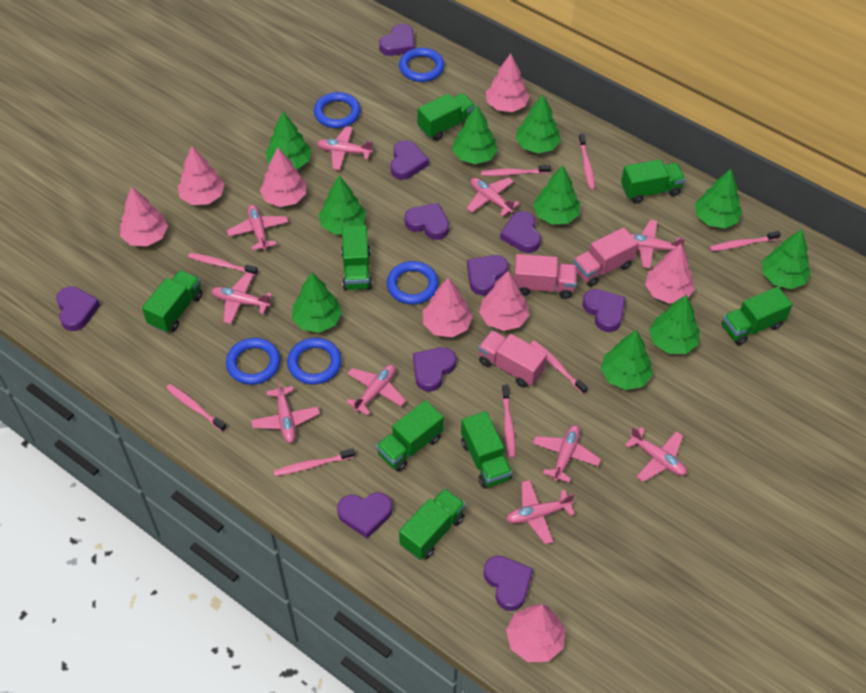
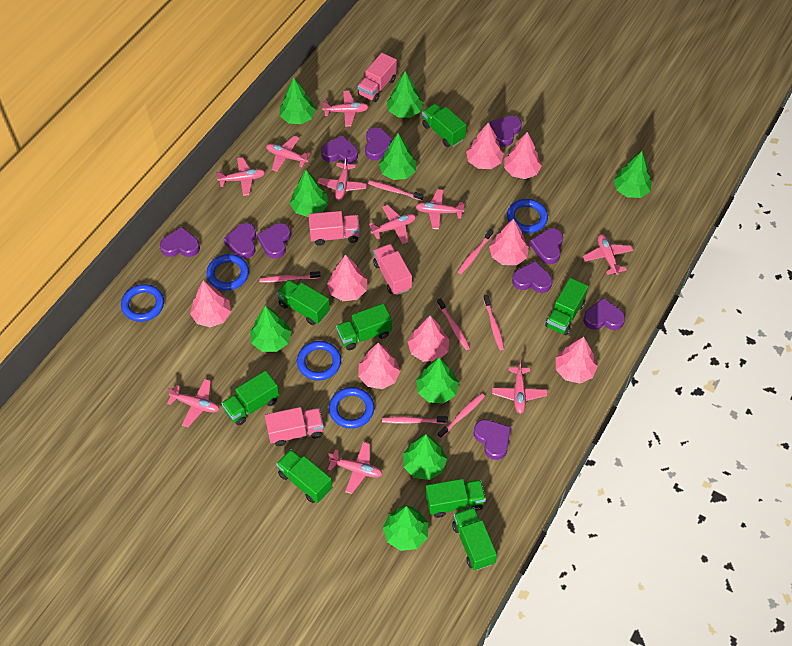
green tree: [266,112,311,169] [292,273,342,333] [319,175,366,235] [452,105,498,164] [516,94,561,153] [533,165,580,225] [601,330,653,390] [649,295,700,354] [695,169,742,228] [762,229,811,289] = 10 -> [250,306,292,352] [280,77,316,124] [290,170,328,217] [379,133,416,180] [383,505,429,551] [387,71,423,118] [403,434,447,480] [416,357,459,403] [614,151,652,198] = 9
pink toothbrush: [166,384,227,432] [188,253,258,276] [274,449,355,476] [481,165,551,176] [502,385,515,458] [531,340,588,394] [579,134,595,190] [710,231,781,251] = 8 -> [259,271,321,282] [368,181,424,201] [382,416,448,424] [437,298,470,350] [438,393,485,438] [458,229,493,274] [483,295,504,350] = 7
pink truck: [478,330,547,388] [514,254,577,299] [573,227,638,287] = 3 -> [265,407,324,446] [308,211,360,246] [358,53,397,102] [373,244,412,295] = 4

